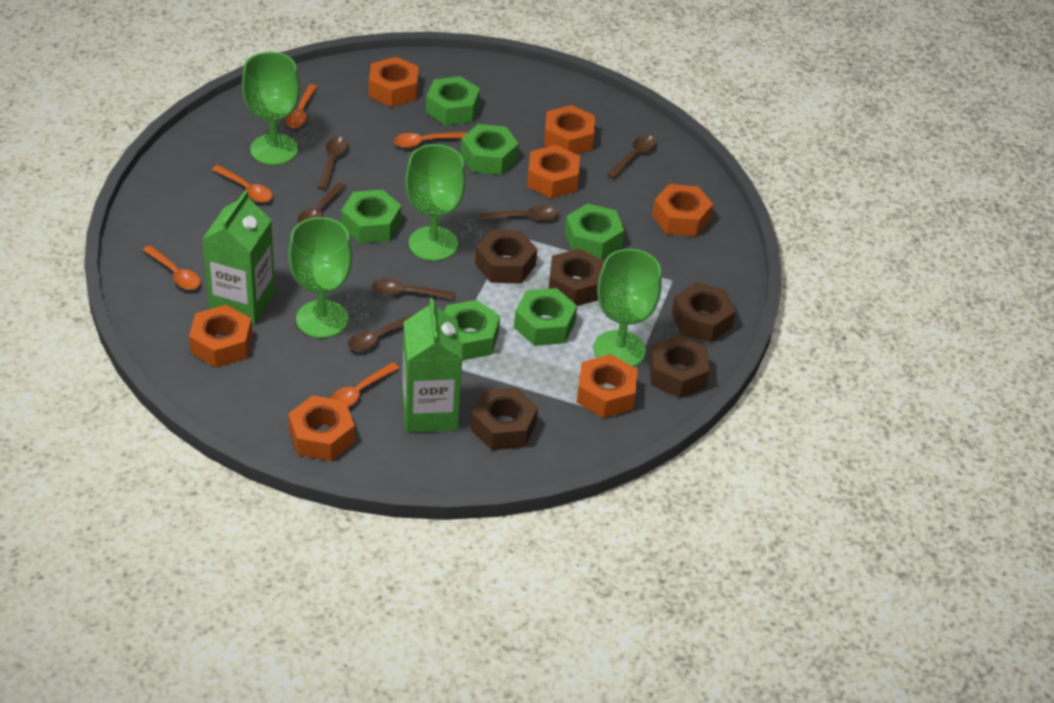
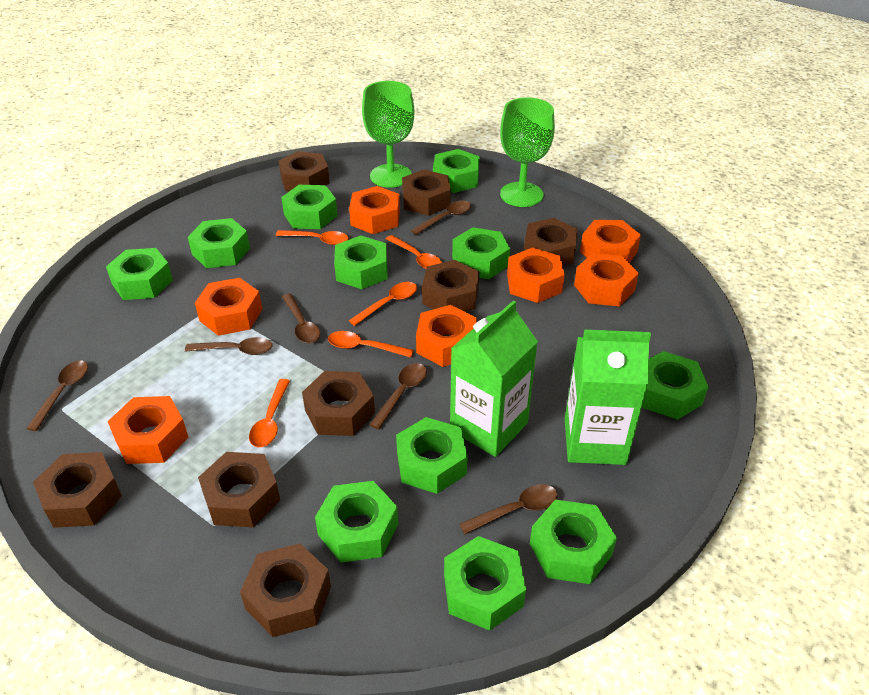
brown nut: [471,387,538,450] [475,230,537,284] [548,248,604,306] [649,335,710,398] [672,282,735,342] = 5 -> [33,452,122,528] [198,452,280,527] [240,544,331,637] [278,151,330,192] [302,371,375,436] [402,170,451,216] [422,260,479,312] [524,218,578,266] = 8
green goblet: [242,52,300,165] [288,217,353,338] [405,144,466,261] [594,249,662,367] = 4 -> [362,81,414,188] [500,97,555,207] = 2
green nut: [341,190,401,243] [426,76,480,126] [444,300,500,360] [461,124,519,175] [514,288,577,346] [565,203,624,260] = 6 -> [106,248,173,300] [188,218,250,268] [281,185,338,229] [315,481,398,562] [334,235,388,289] [396,417,468,494] [433,149,480,193] [444,536,526,631] [452,227,510,279] [530,500,617,584] [642,351,708,420] = 11

